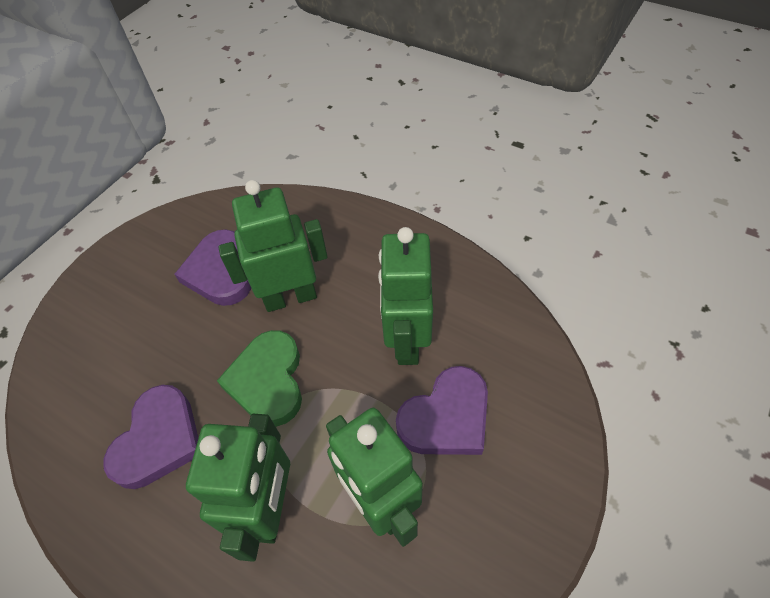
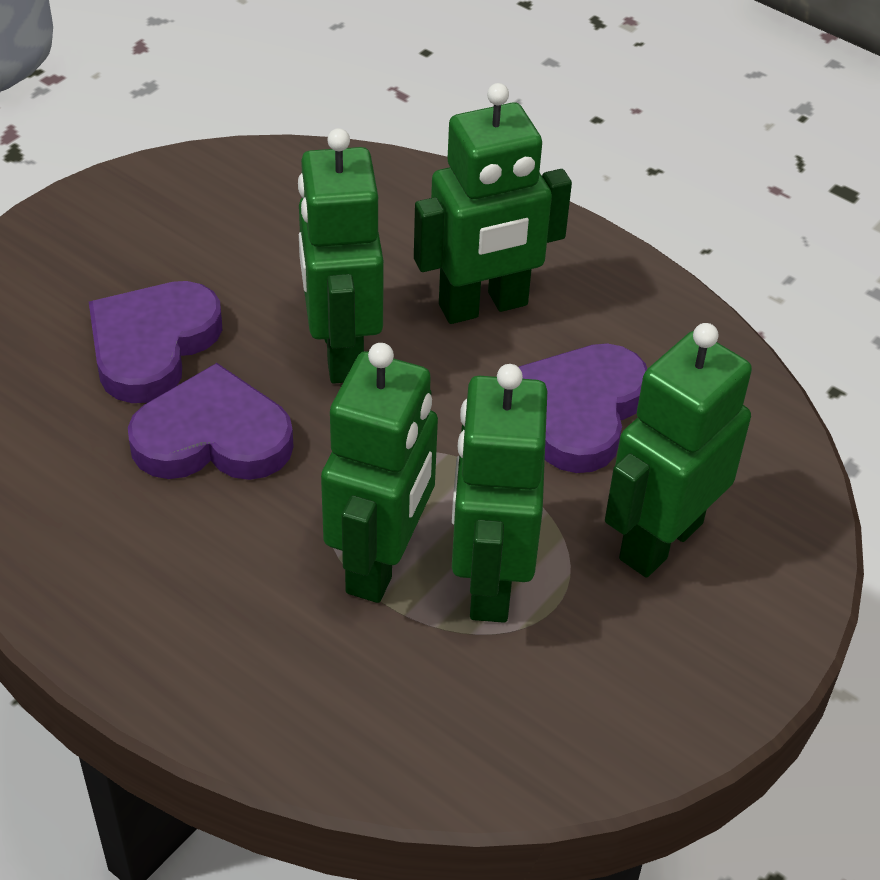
green heart: [217,330,302,427] = 1 -> none = 0
green robot: [186,414,290,562] [219,180,328,312] [326,408,423,547] [378,227,433,365] = 4 -> [298,128,384,384] [321,343,438,603] [414,83,572,324] [452,364,547,623] [605,323,752,577] = 5

